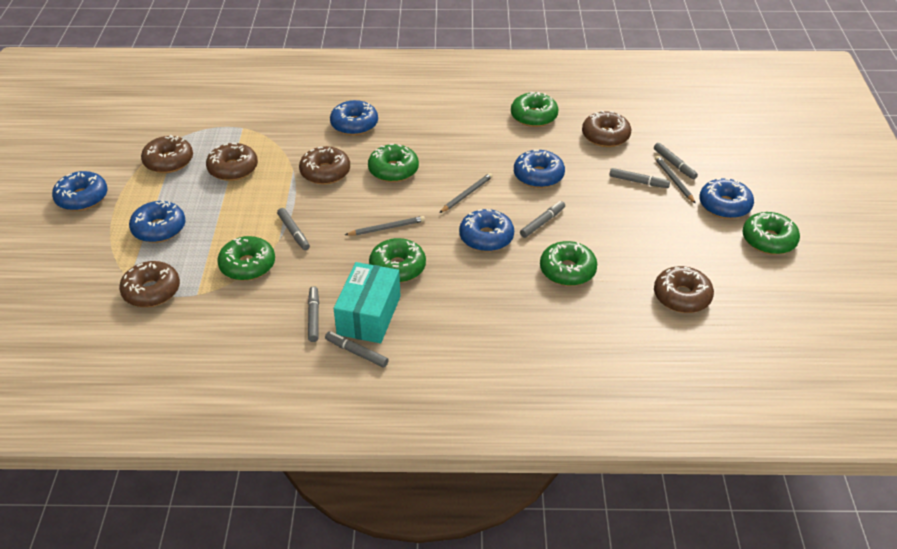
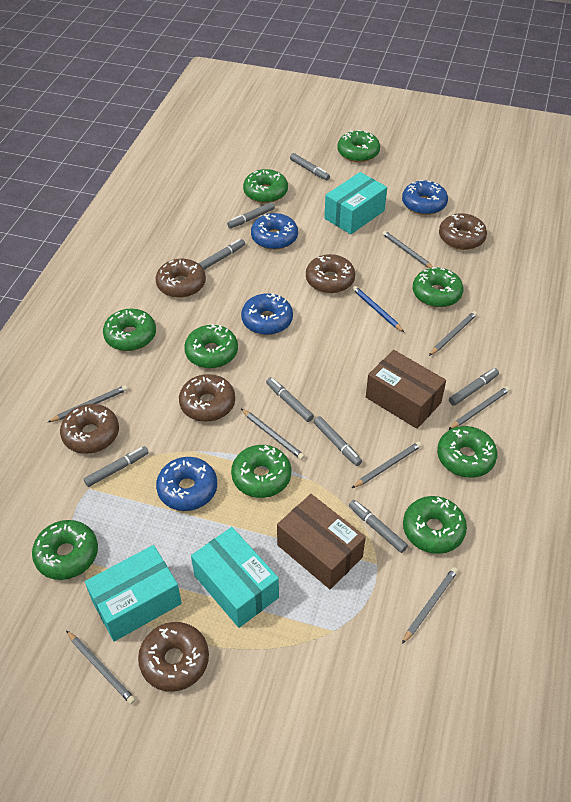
blue donut: [52,171,107,211] [129,200,185,243] [330,100,378,135] [459,209,514,252] [514,150,565,188] [699,178,754,219] = 6 -> [156,457,217,511] [241,293,293,335] [251,213,298,250] [402,180,448,215] = 4
blue pencil: none = 0 -> [352,286,404,332] = 1
brown box: none = 0 -> [277,494,366,589] [366,350,446,429] = 2
green donut: [217,236,275,281] [368,144,419,182] [369,238,426,283] [511,92,558,127] [540,241,597,286] [742,212,800,255] = 6 -> [32,520,98,580] [103,309,156,351] [184,324,238,368] [231,445,291,498] [243,169,288,203] [337,130,380,162] [403,496,467,554] [413,267,463,307] [437,426,498,478] = 9
grey marker: [277,208,310,250] [308,286,319,342] [325,331,389,368] [520,201,565,238] [610,168,670,188] [654,143,698,179] = 6 -> [84,446,149,487] [199,239,245,270] [227,202,275,228] [266,377,314,422] [290,153,330,180] [314,416,362,466] [349,500,408,553] [449,368,499,406] = 8
grey pencil: [345,216,425,235] [439,173,493,213] [655,156,696,204] = 3 -> [48,385,128,422] [66,630,136,704] [241,409,305,460] [352,441,422,488] [382,231,433,268] [402,567,458,644] [429,311,477,356] [448,386,510,430] = 8
turquoise box: [334,262,401,343] = 1 -> [85,545,182,641] [191,527,279,628] [324,172,387,234] = 3

